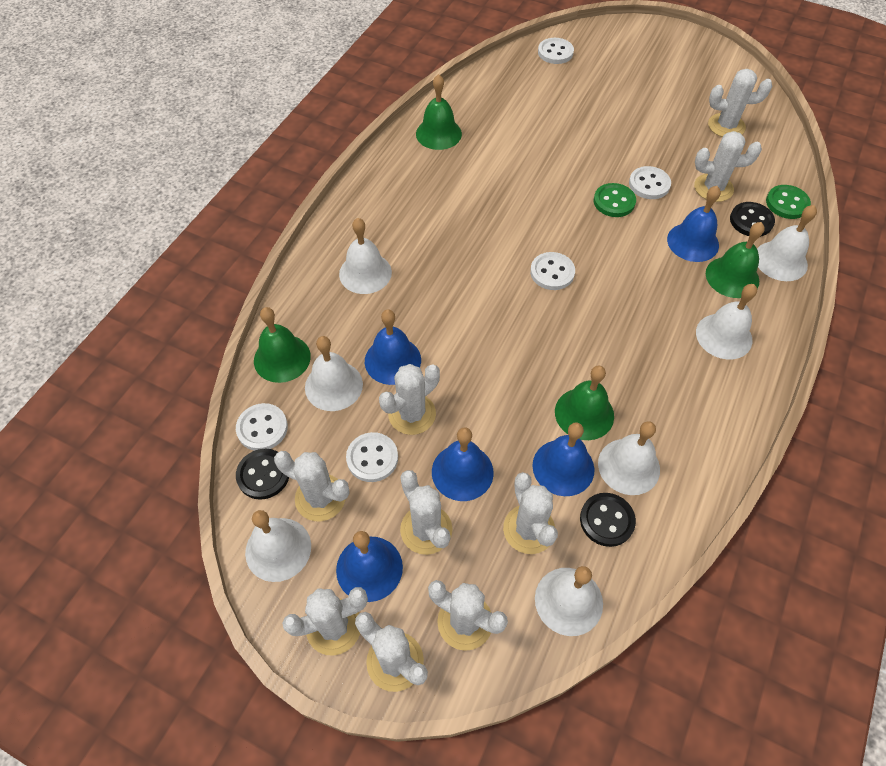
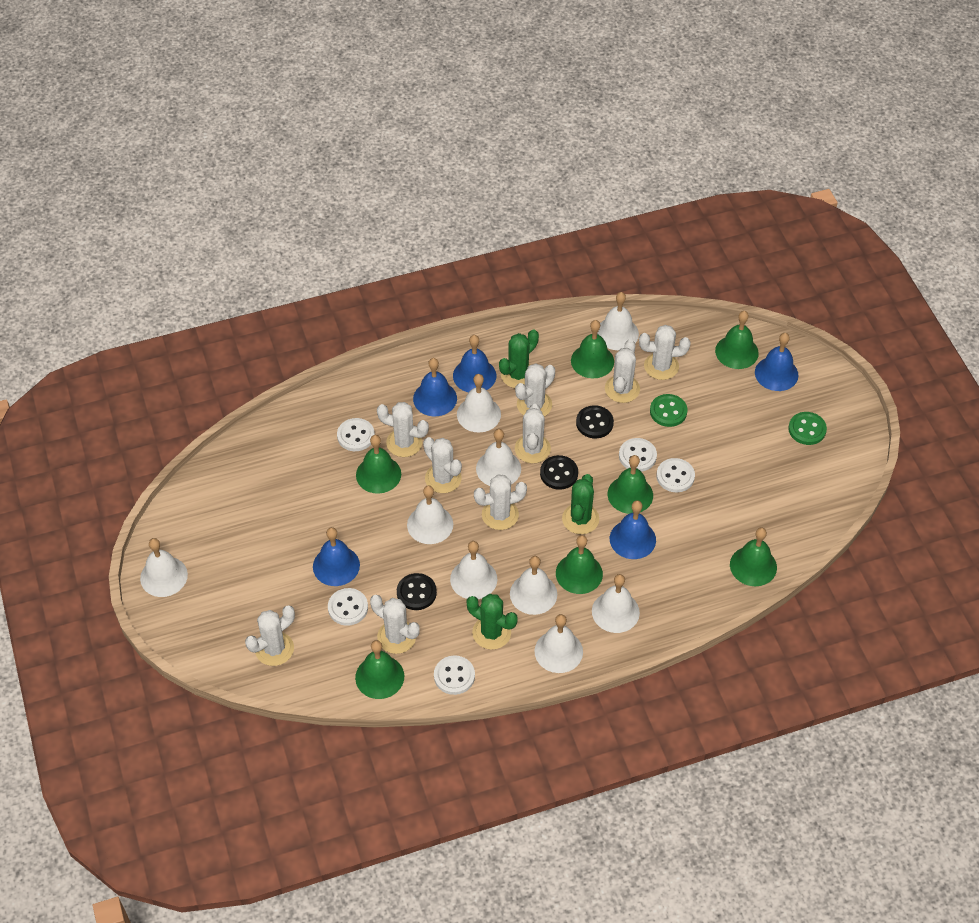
green bell: [254,307,311,383] [416,74,462,150] [555,366,614,440] [706,222,765,298] = 4 -> [355,640,404,699] [356,435,401,494] [556,535,603,594] [571,320,614,378] [608,455,653,514] [715,311,759,369] [730,528,777,586] = 7
green cactus: none = 0 -> [466,594,518,650] [499,329,539,388] [562,474,599,534] = 3
white bell: [245,510,311,582] [305,336,363,411] [339,218,392,294] [535,566,603,636] [598,421,660,495] [696,284,757,360] [757,205,817,281] = 7 -> [140,538,188,597] [407,485,453,544] [450,541,497,599] [457,374,501,433] [476,429,521,486] [510,556,557,615] [534,614,583,673] [592,574,640,633] [597,292,639,350] = 9

